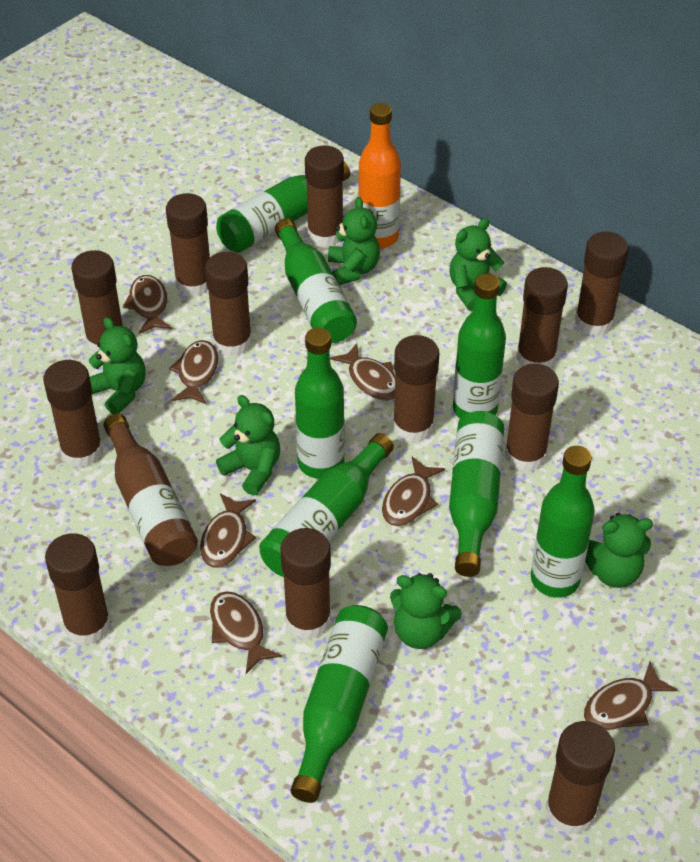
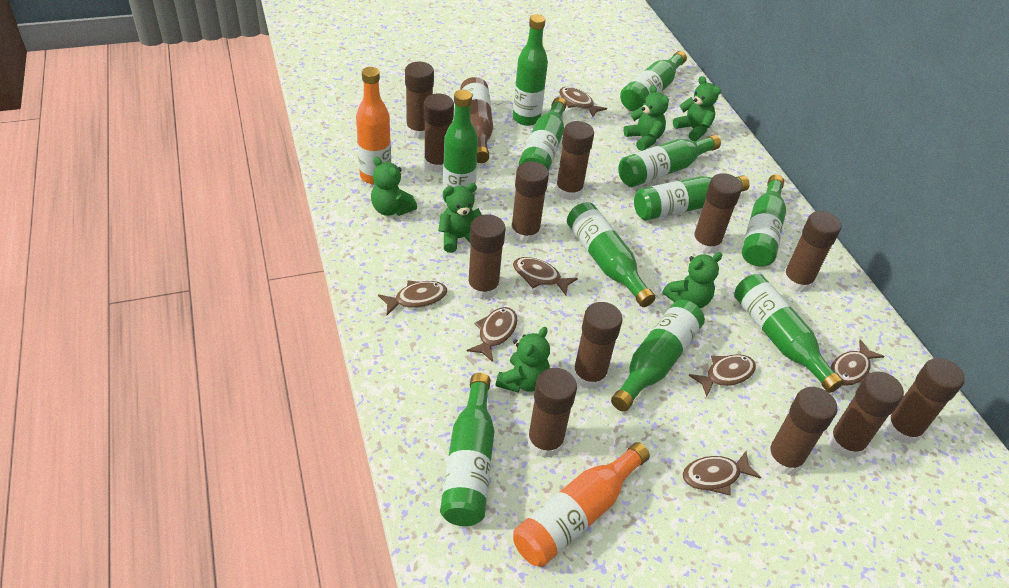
green bottle: [216,162,350,253] [259,433,394,577] [275,218,357,343] [291,605,388,803] [295,328,345,479] [449,411,504,577] [453,273,506,418] [531,446,595,598] = 8 -> [440,373,494,526] [443,90,478,202] [513,14,548,126] [519,97,567,171] [567,202,655,307] [611,300,705,412] [618,135,721,187] [620,51,687,112] [634,175,750,221] [734,274,844,393] [742,174,786,267] = 11
orange bottle: [358,103,401,249] = 1 -> [356,67,391,185] [513,442,650,567] = 2

